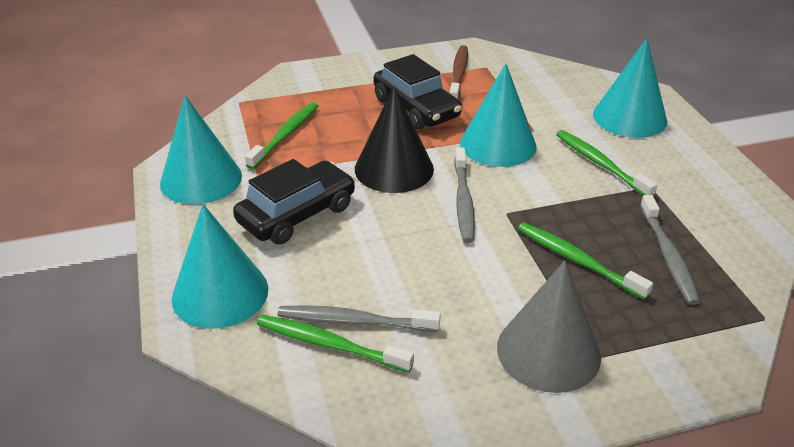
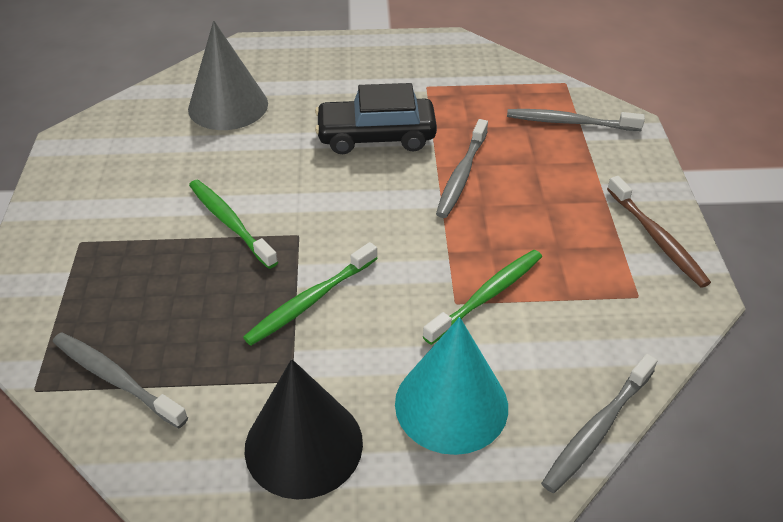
black car: [233,159,355,245] [373,54,462,129] = 2 -> [315,83,437,154] = 1
green toothbrush: [245,102,318,169] [257,315,414,372] [518,223,653,300] [556,130,657,197] = 4 -> [189,180,278,269] [243,242,378,346] [423,250,542,345] = 3
grey toothbrush: [278,305,441,332] [454,148,475,243] [640,195,700,305] = 3 -> [53,332,188,428] [436,119,488,218] [507,109,645,131] [541,354,658,493] = 4
turquoise cone: [160,96,242,204] [172,204,268,329] [460,63,536,167] [593,38,667,138] = 4 -> [395,317,508,455] = 1

